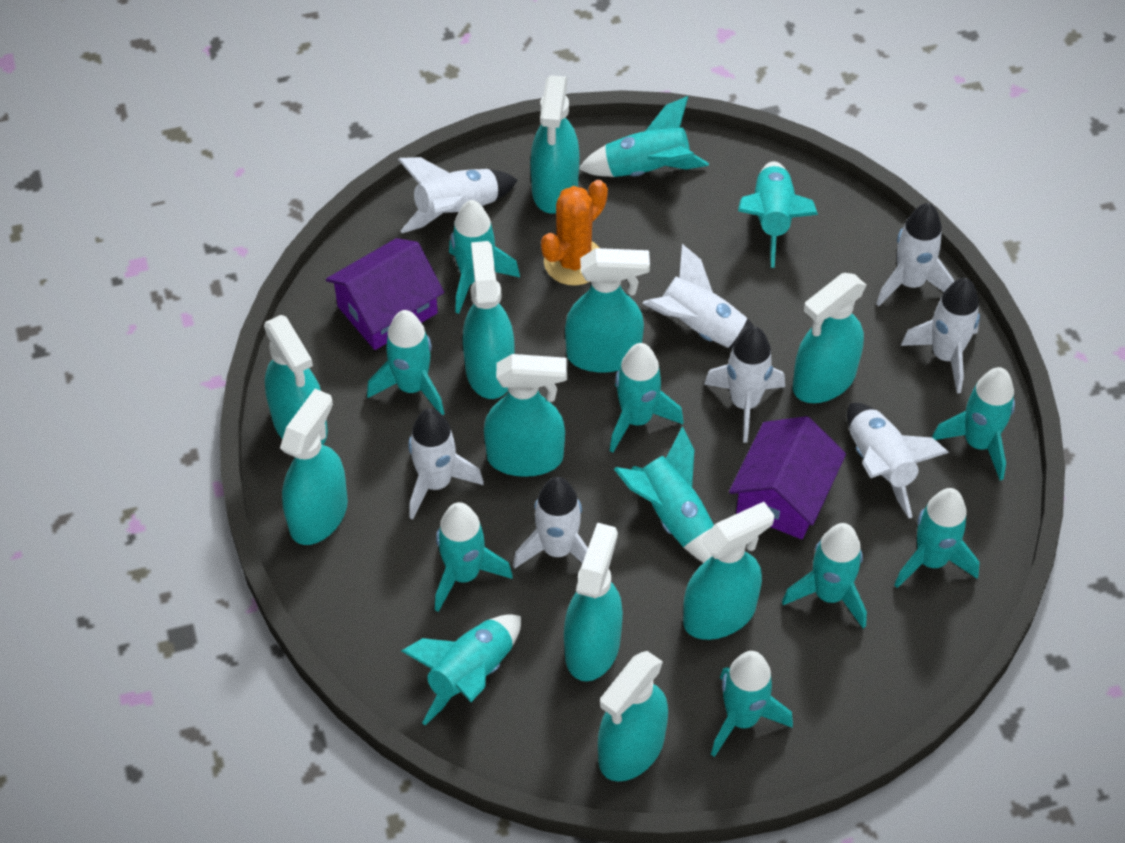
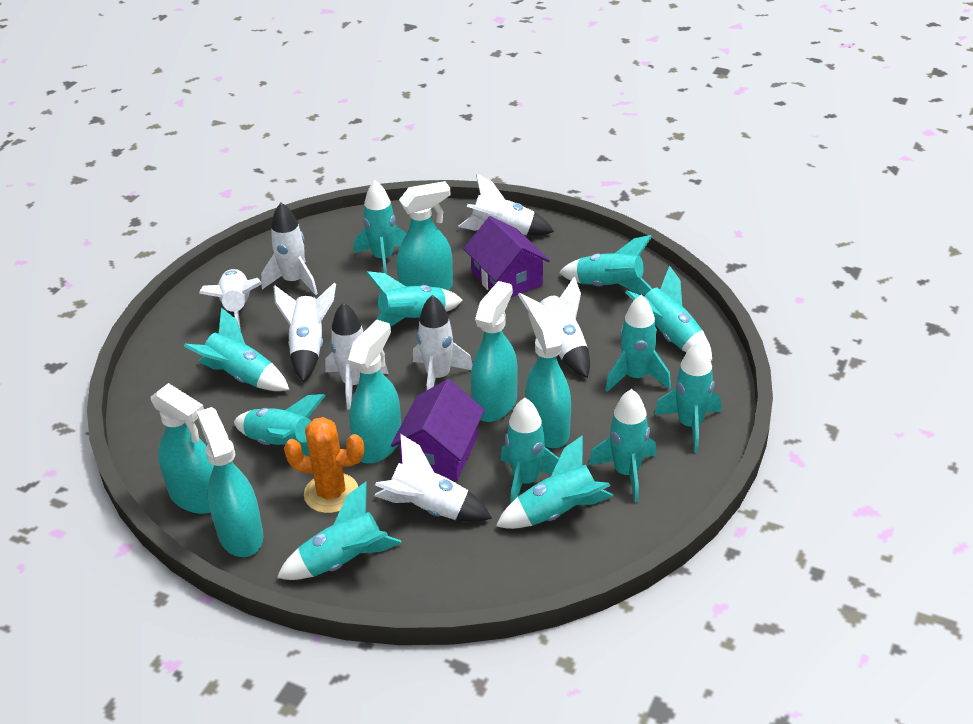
turquoise spray bottle: [264,315,328,445] [280,389,348,545] [463,241,515,399] [484,354,567,477] [530,75,580,214] [564,522,623,681] [565,248,650,373] [598,651,668,782] [683,502,775,640] [793,273,866,403] = 10 -> [151,383,214,514] [197,407,263,557] [348,320,401,464] [396,181,453,290] [471,281,518,422] [525,305,571,448] = 6

